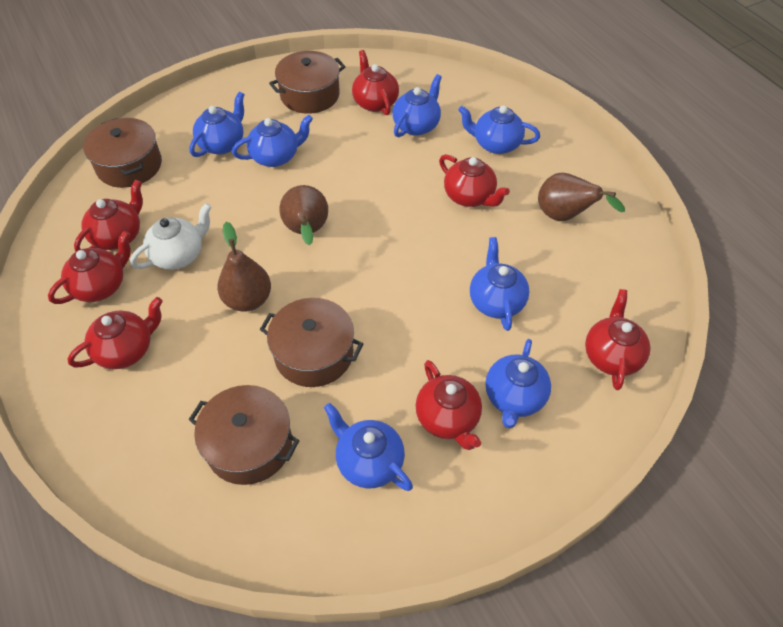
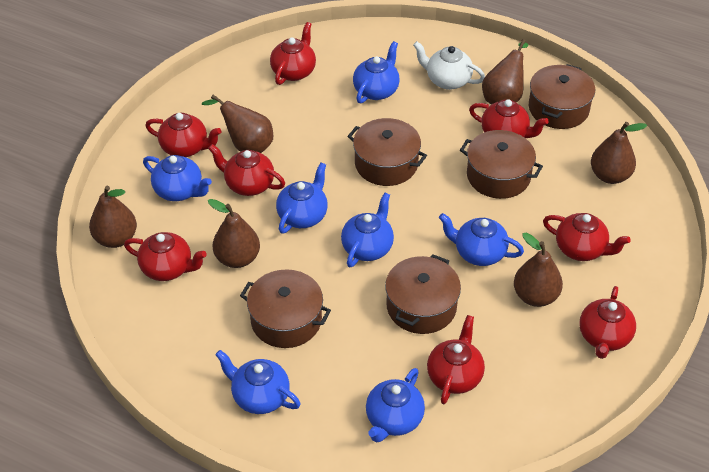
brown pear: [217,222,271,312] [279,185,328,245] [538,173,625,221] = 3 -> [89,186,137,248] [202,95,273,153] [208,199,260,268] [482,39,528,104] [514,233,563,307] [591,122,647,184] = 6
brown pot: [83,118,162,188] [189,385,300,485] [260,298,363,387] [269,51,346,114] = 4 -> [240,269,331,348] [347,118,427,186] [385,254,461,334] [460,130,543,199] [529,64,595,129] = 5
red teapot: [48,231,131,304] [67,297,163,369] [74,180,143,251] [352,50,399,115] [415,360,482,450] [439,154,510,207] [585,289,650,390] = 7 -> [124,232,207,281] [145,113,221,157] [208,144,285,196] [270,22,316,85] [427,315,485,404] [469,99,549,138] [543,213,631,261] [579,286,636,359] = 8

